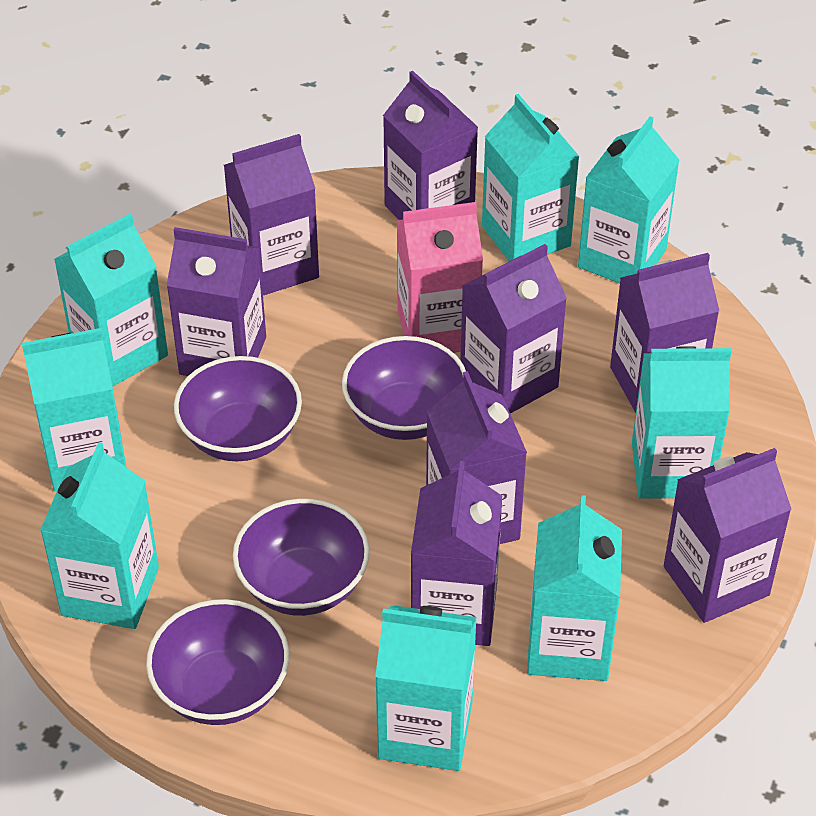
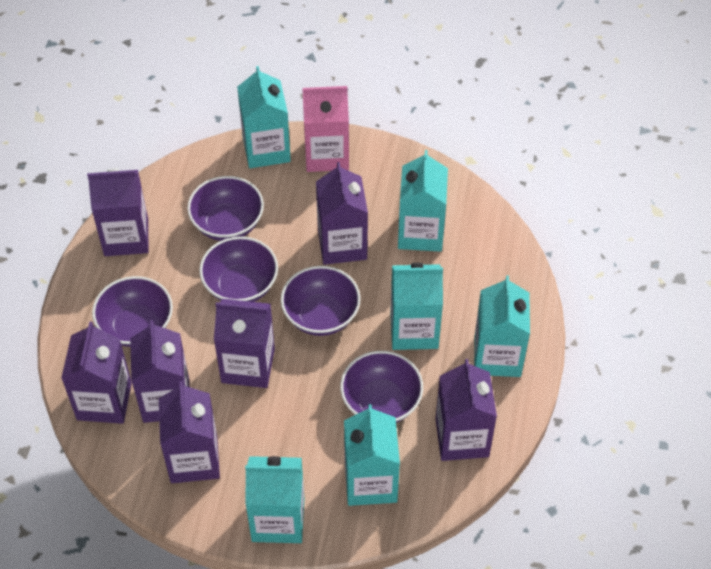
purple bowl: [146,599,289,725] [174,356,302,461] [233,499,369,616] [342,336,466,440] = 4 -> [92,276,173,347] [187,176,264,241] [199,236,278,302] [281,266,361,336] [340,351,423,423] = 5
purple carton: [167,227,266,376] [224,134,319,295] [383,71,478,220] [411,461,502,646] [426,371,527,544] [460,244,567,414] [610,253,719,413] [664,448,792,623] = 8 -> [61,322,132,424] [87,168,149,256] [130,320,189,423] [159,381,220,483] [214,299,275,388] [316,162,368,265] [436,359,497,461] = 7
turquoise carton: [22,328,126,491] [40,442,159,629] [54,214,168,387] [375,605,477,771] [482,94,580,261] [527,495,622,681] [578,116,679,283] [632,347,731,499] = 8 -> [237,66,291,168] [245,456,304,543] [344,404,400,506] [390,263,443,350] [398,150,448,252] [474,275,530,377] = 6

